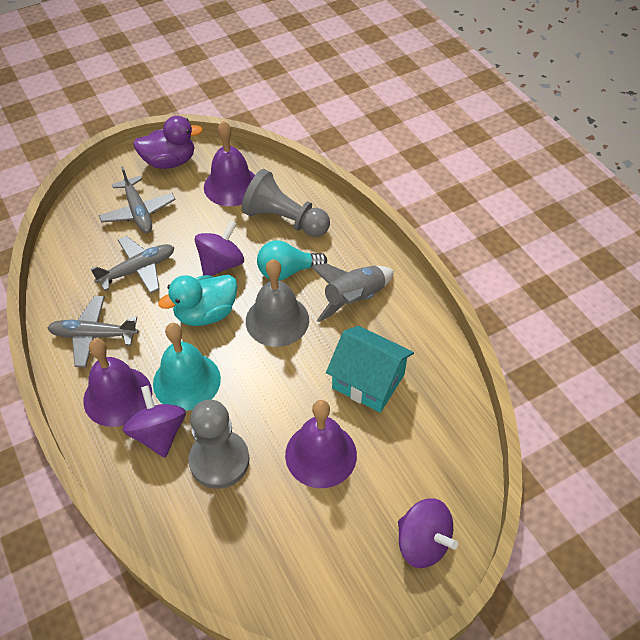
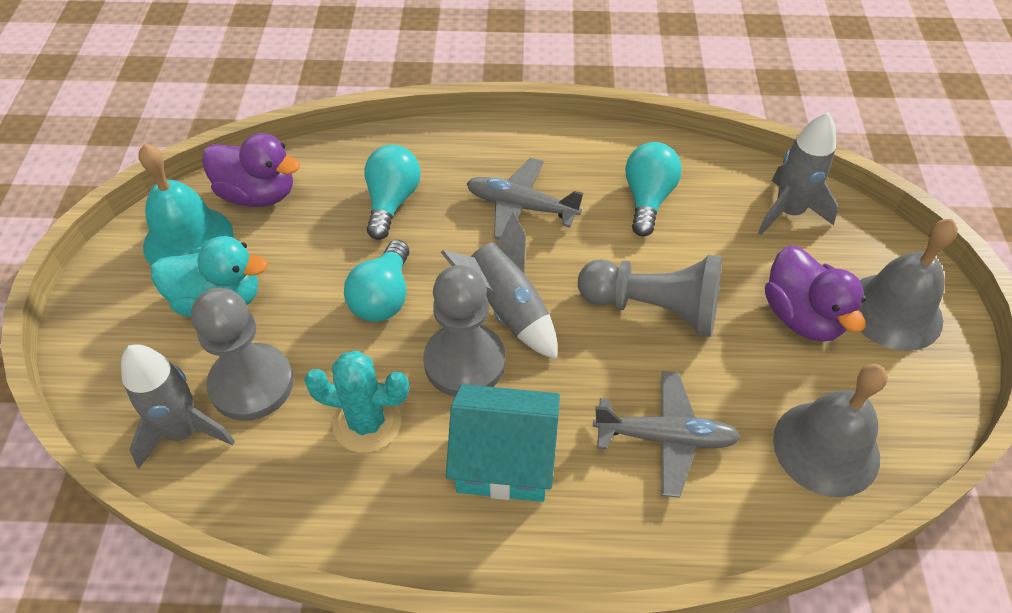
grey bell: [246,259,309,347] = 1 -> [773,364,888,497] [858,219,958,351] = 2
grey pawn: [188,400,250,489] [242,169,330,237] = 2 -> [191,288,294,421] [423,265,505,397] [578,255,722,337] = 3
grey plane: [48,296,138,367] [91,236,174,294] [99,166,176,233] = 3 -> [466,158,583,239] [593,371,741,498] = 2
grey rocket: [311,263,394,322] = 1 -> [121,344,235,468] [441,212,557,360] [758,112,838,235] = 3
purple bell: [83,339,152,427] [204,121,255,206] [285,400,357,488] = 3 -> none = 0
purple duck: [133,116,203,169] = 1 -> [202,133,300,207] [765,246,866,342] = 2
purple spinning top: [123,385,186,458] [195,221,244,276] [398,498,458,568] = 3 -> none = 0
turquoise cactus: none = 0 -> [304,351,409,453] = 1
turquoise light bulb: [257,240,327,281] = 1 -> [344,240,409,322] [364,145,421,240] [625,142,682,237] = 3

